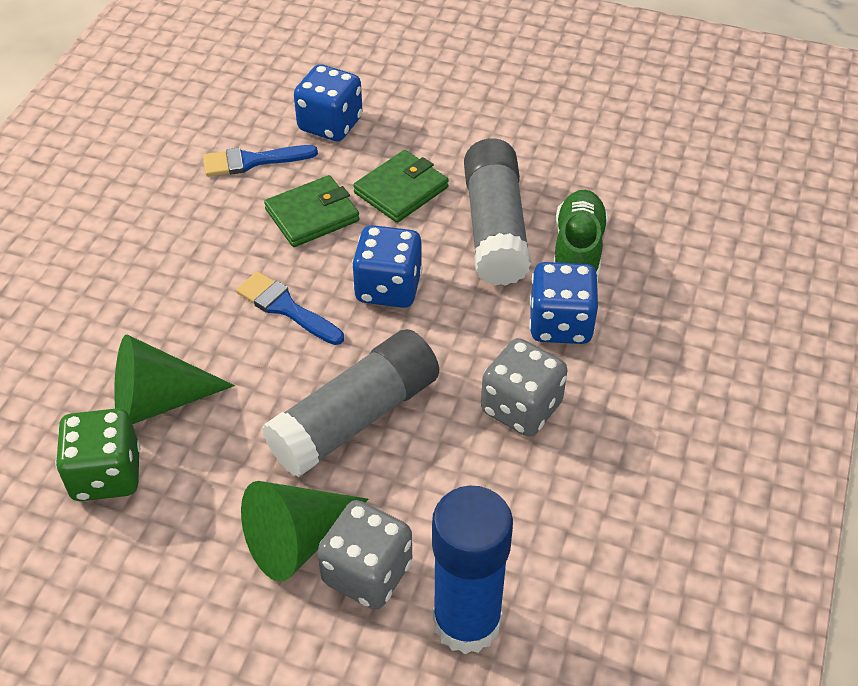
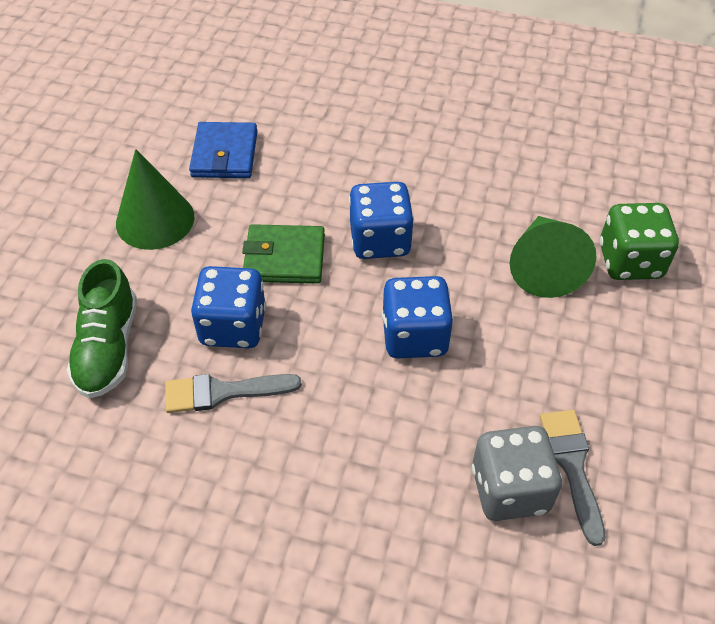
blue brush: [203,145,318,177] [236,271,344,345] = 2 -> none = 0
blue glue stick: [432,486,513,654] = 1 -> none = 0
blue wallet: none = 0 -> [189,122,257,178] = 1
green wallet: [264,175,360,247] [353,150,449,223] = 2 -> [242,224,325,284] = 1
grey brush: none = 0 -> [165,374,302,413] [540,410,606,546] = 2
grey dice: [317,500,412,610] [481,338,568,437] = 2 -> [472,426,562,521] = 1
grey glue stick: [262,329,439,477] [464,138,531,286] = 2 -> none = 0

